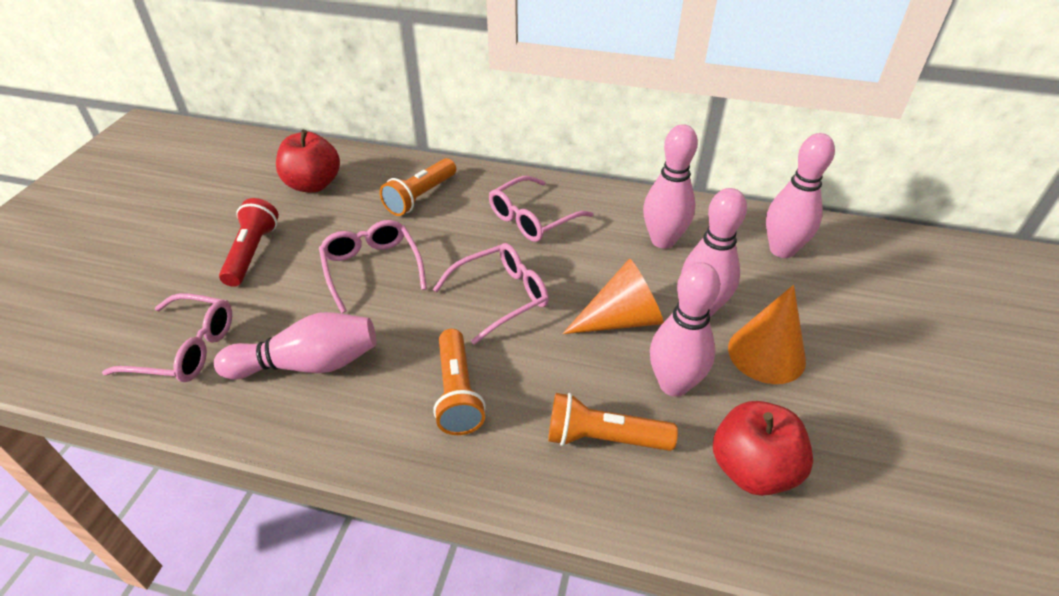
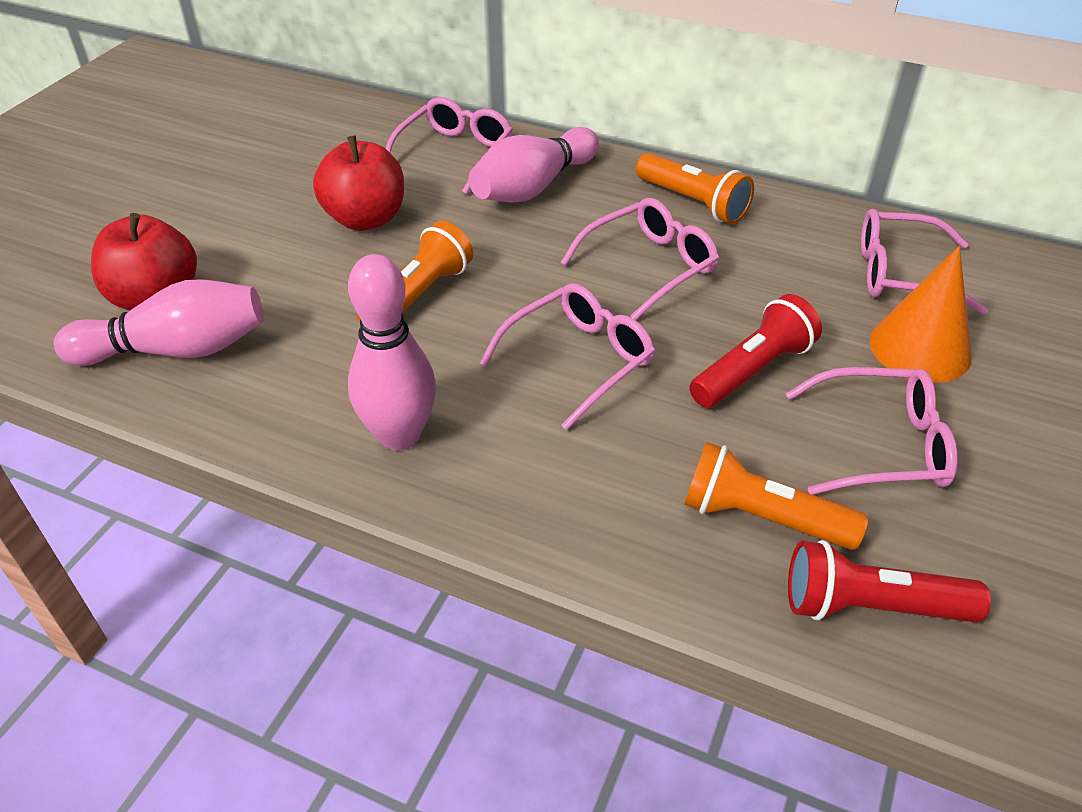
orange cone: [562,258,664,334] [728,285,806,384] = 2 -> [870,246,972,383] = 1
pink bowling pin: [214,312,376,380] [643,124,698,249] [650,262,720,397] [681,188,747,317] [766,133,835,258] = 5 -> [54,279,264,366] [348,254,436,451] [469,127,599,203] = 3
pink glasses: [102,293,232,382] [319,220,427,313] [433,243,549,345] [489,176,594,242] = 4 -> [386,97,513,195] [479,283,655,430] [561,198,719,320] [786,367,958,495] [861,209,988,315] = 5
red flashlight: [219,198,279,287] = 1 -> [689,294,822,408] [788,540,991,622] = 2

